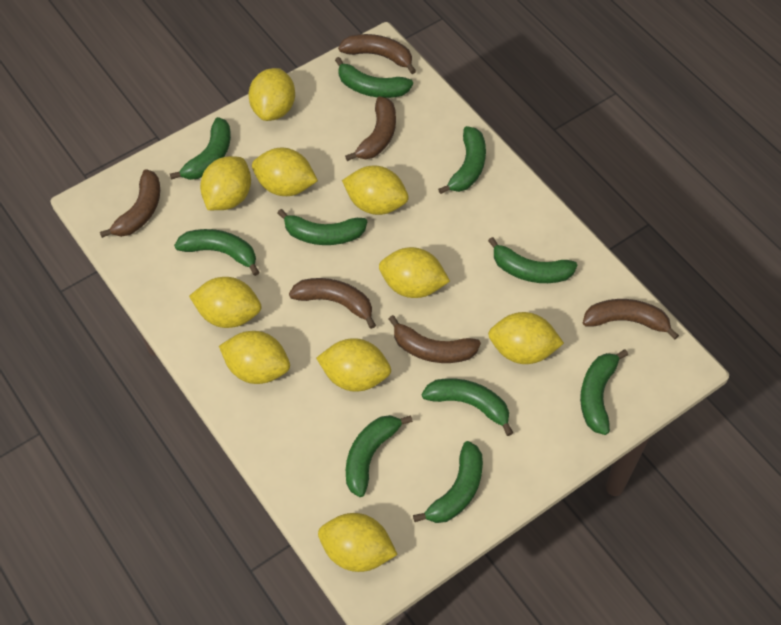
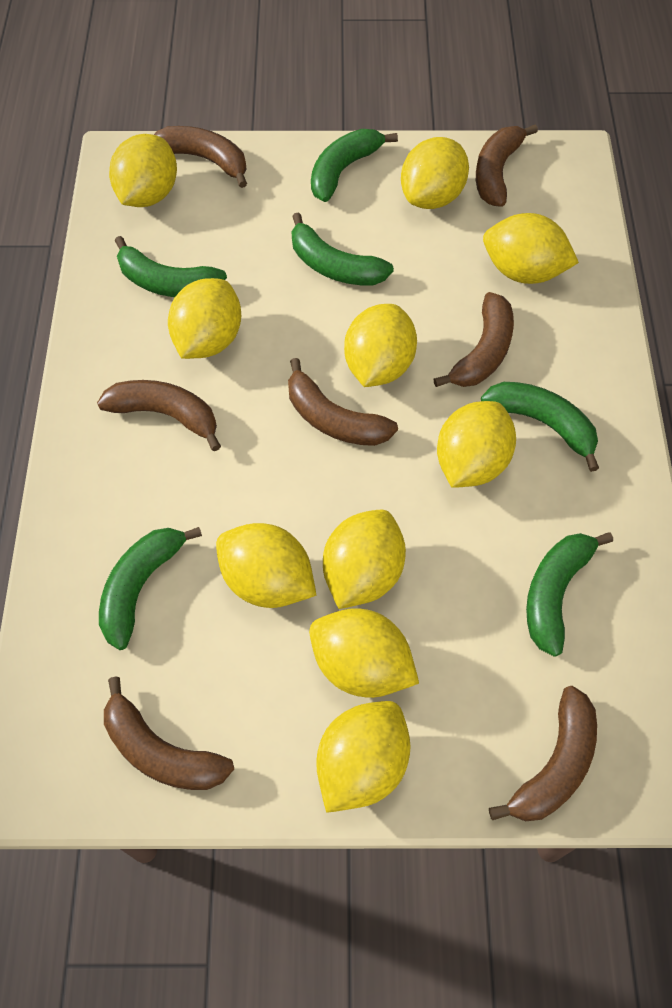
brown banana: [100,169,160,238] [289,278,376,329] [338,34,416,74] [345,96,396,161] [389,315,481,363] [583,299,679,340] = 6 -> [97,380,221,451] [104,676,234,790] [154,126,247,188] [288,358,398,446] [433,292,514,387] [476,125,538,207] [489,686,597,822] = 7
green banana: [170,117,231,180] [174,229,259,276] [277,209,367,245] [335,57,413,98] [346,415,413,497] [413,441,483,523] [422,378,513,436] [438,126,486,194] [488,237,577,283] [580,349,628,435] = 10 -> [99,527,202,650] [115,236,227,297] [291,212,394,286] [311,129,398,202] [481,382,599,472] [526,532,613,657] = 6

